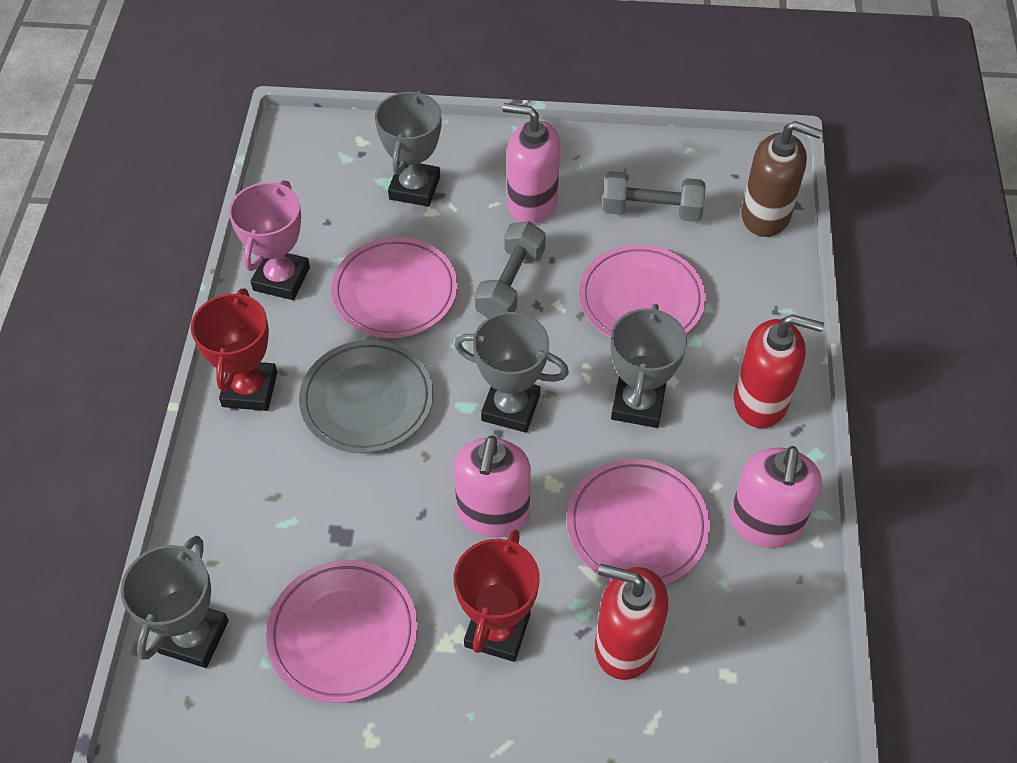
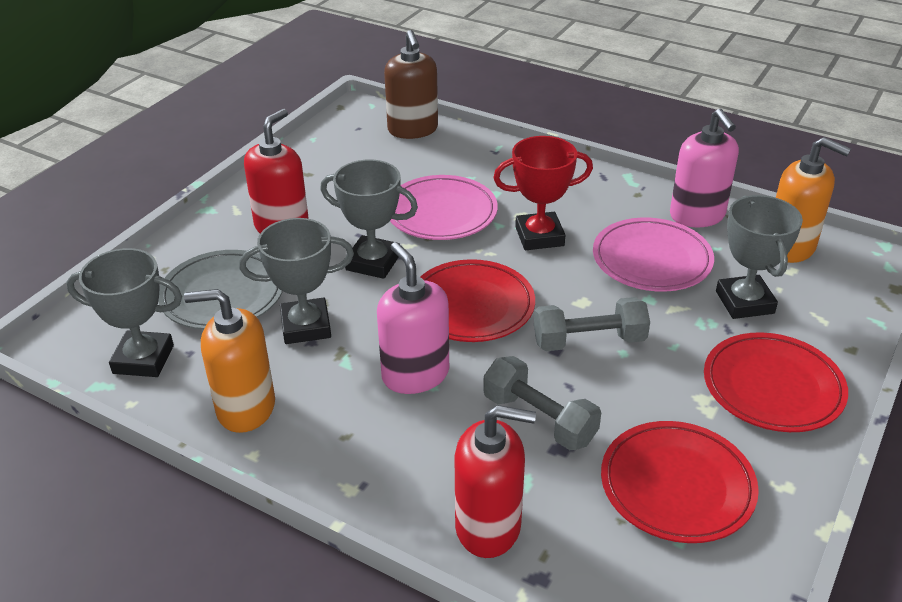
orange soap dispenser: none = 0 -> [184,289,275,433] [776,137,851,263] = 2
pink plate: [266,560,418,703] [331,237,458,338] [567,459,710,585] [579,244,706,338] = 4 -> [390,175,498,240] [593,218,714,291] = 2
pink soap dispenser: [454,435,531,538] [503,103,560,224] [730,446,822,548] = 3 -> [377,242,449,394] [670,108,739,227] = 2
pink trophy: [229,180,310,300] = 1 -> none = 0
red plate: none = 0 -> [420,259,535,342] [601,421,759,543] [704,332,848,432] = 3
red trophy: [191,288,277,411] [454,530,540,662] = 2 -> [493,136,593,250] = 1

